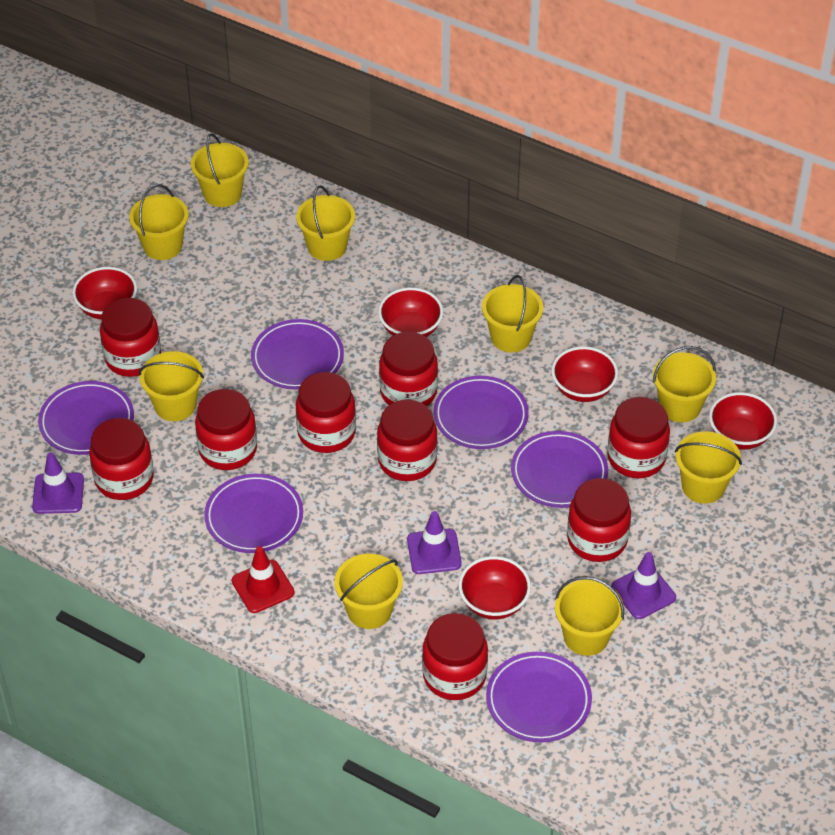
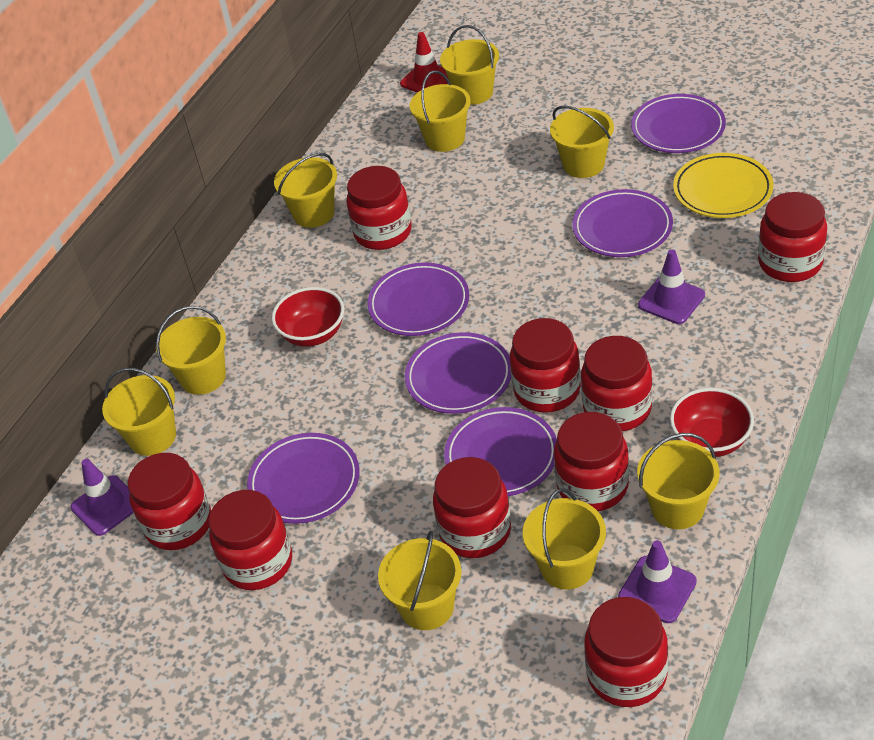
red bowl: [72,267,137,319] [378,287,443,337] [458,556,531,619] [551,346,618,402] [709,392,777,450] = 5 -> [272,287,344,347] [670,388,754,457] = 2
yellow plate: none = 0 -> [673,153,773,218] = 1

